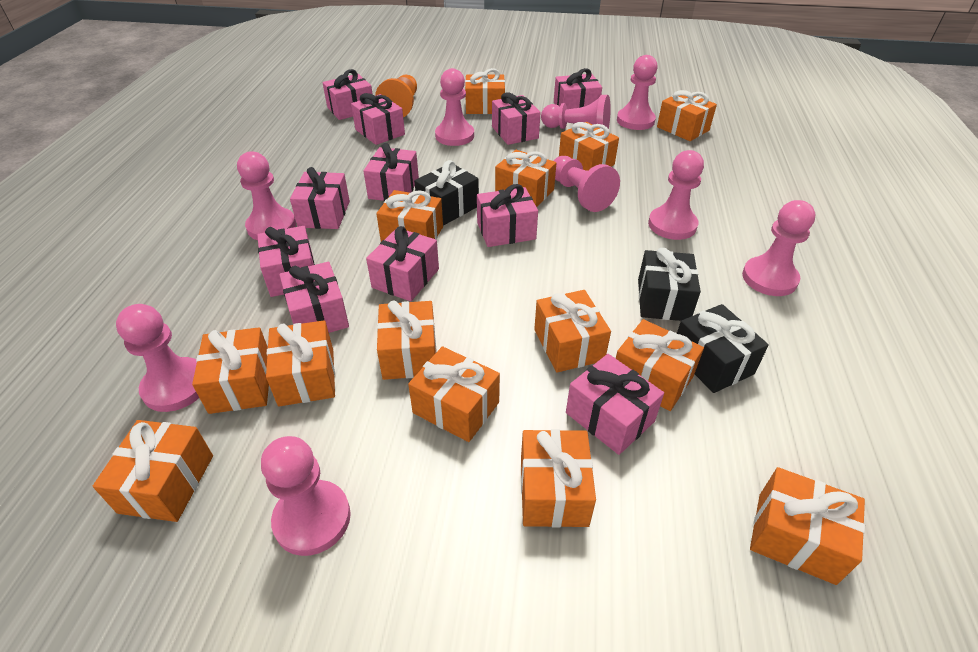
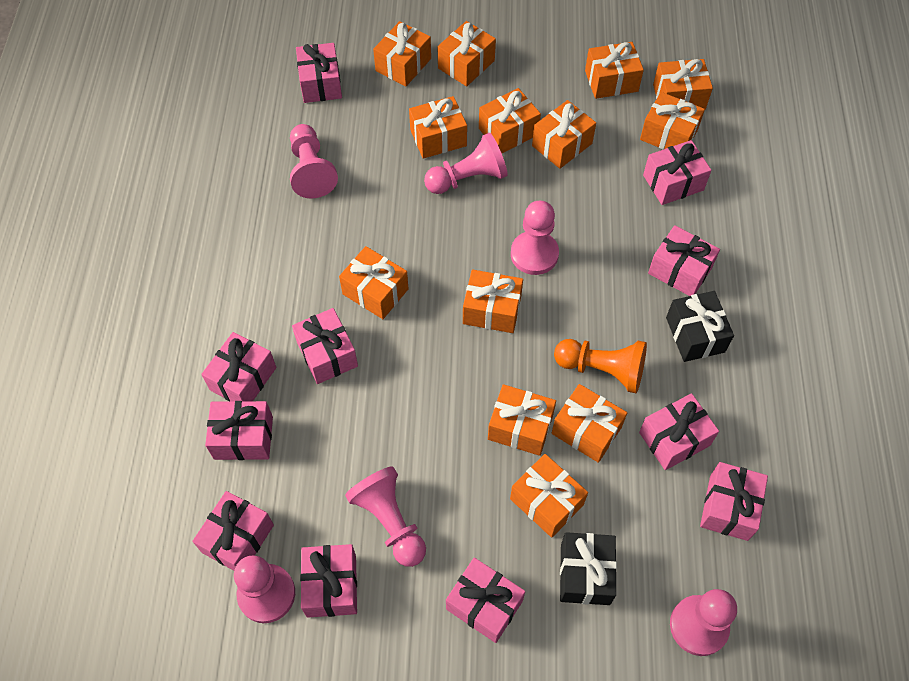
black gift: [414,160,479,226] [638,248,701,321] [677,304,769,393] = 3 -> [560,532,617,605] [666,291,734,362] = 2
orange gift: [93,420,213,522] [192,327,269,414] [266,320,335,406] [376,190,443,242] [377,300,437,380] [408,346,500,442] [465,68,505,114] [495,150,556,207] [521,429,596,528] [534,290,611,373] [559,122,619,171] [616,319,704,411] [657,90,717,141] [750,467,865,585] = 14 -> [339,246,408,319] [373,21,431,86] [409,96,467,159] [438,21,496,86] [463,269,523,333] [479,88,541,153] [488,384,556,456] [510,454,588,538] [532,100,596,169] [552,384,627,463] [585,42,644,99] [640,92,705,150] [653,59,713,110] = 13
pink pawn: [116,304,199,412] [237,151,296,240] [261,436,351,556] [435,68,474,146] [541,95,611,129] [554,156,620,212] [617,55,658,130] [648,150,704,240] [742,200,816,296] = 9 -> [234,556,295,623] [290,124,338,199] [345,466,426,567] [424,133,508,194] [511,201,559,275] [670,589,737,656] = 6

